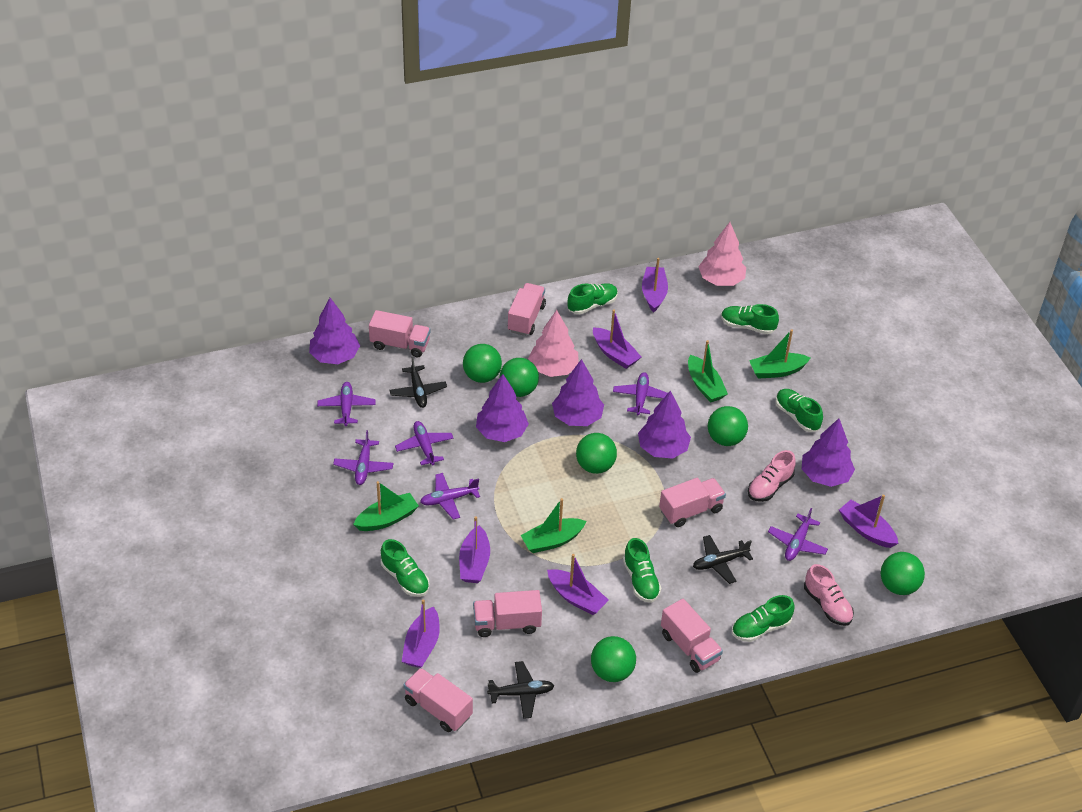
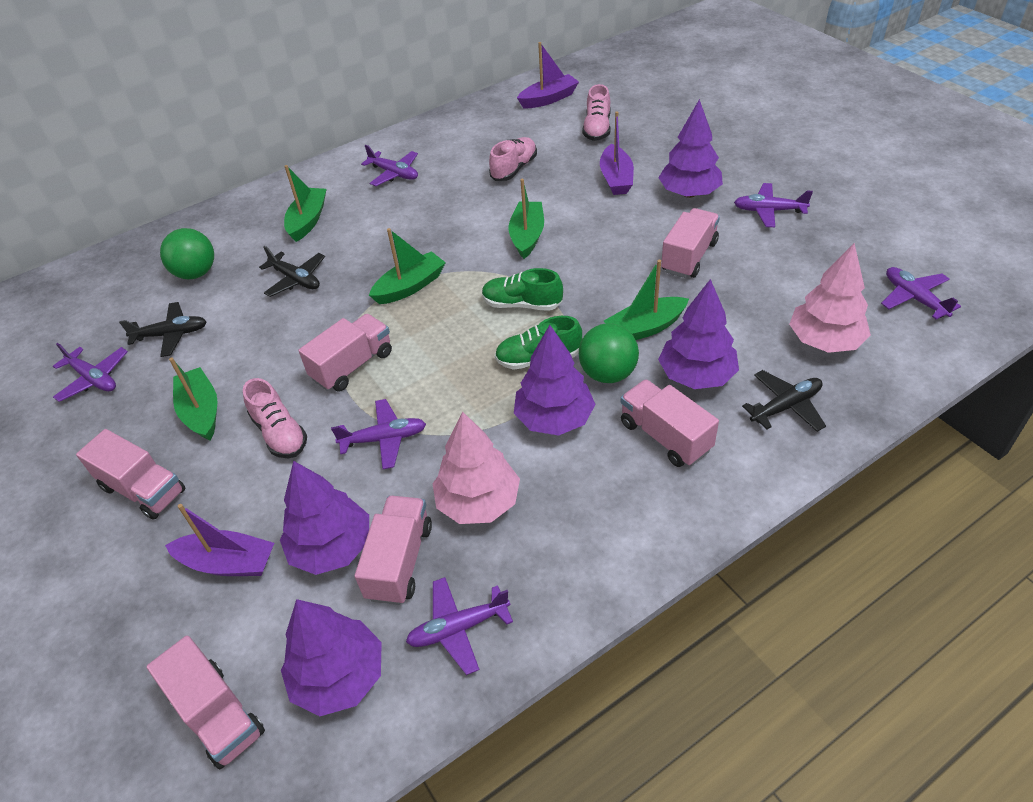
green ball: [463,344,502,383] [500,358,539,397] [576,433,617,474] [591,636,636,682] [708,406,748,446] [880,552,925,595] = 6 -> [160,228,214,279] [579,323,639,383] = 2
green boat: [353,481,419,531] [520,498,586,553] [688,340,728,402] [749,329,810,379] = 4 -> [169,357,218,440] [284,165,327,242] [369,228,446,304] [509,179,544,259] [604,260,689,340] = 5
green shoe: [381,539,430,597] [567,283,618,314] [623,538,661,603] [721,304,779,334] [732,595,795,642] [776,389,823,432] = 6 -> [482,268,563,311] [495,316,582,370] = 2
pink shoe: [748,450,796,502] [804,564,854,626] = 2 -> [243,378,307,458] [489,137,537,181] [582,84,611,141] = 3
purple boat: [402,600,440,668] [459,516,490,583] [547,554,609,615] [593,309,641,369] [642,258,668,312] [839,495,898,548] = 6 -> [165,504,274,576] [517,42,579,108] [600,112,634,195] = 3

